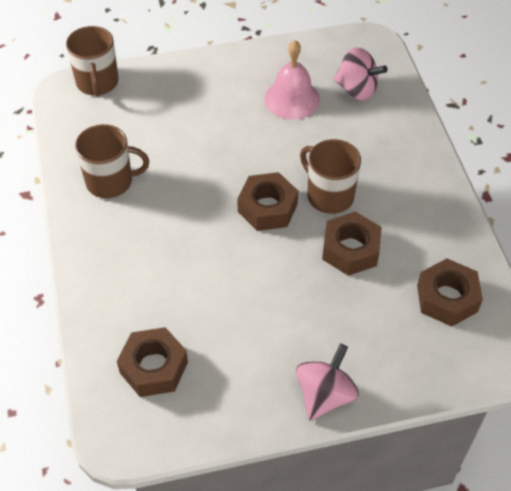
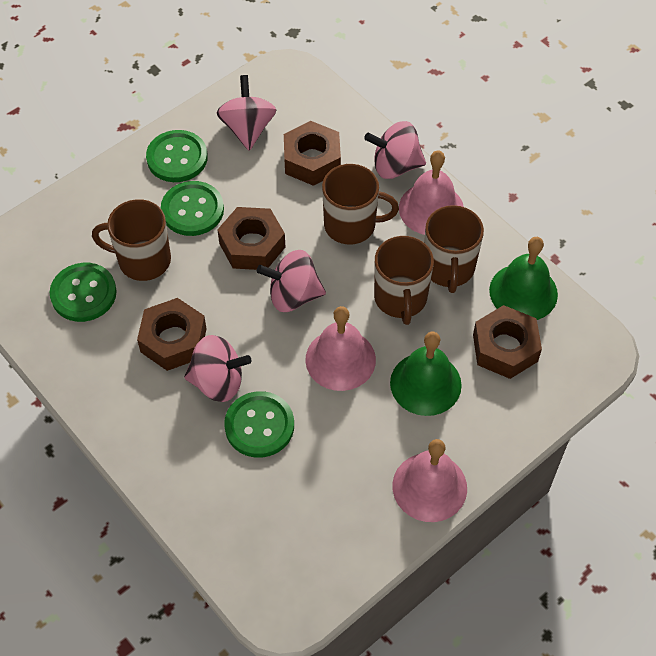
brown mug: [66,26,118,96] [75,124,149,198] [300,139,361,214] = 3 -> [92,199,171,281] [322,164,399,244] [374,236,434,325] [424,205,484,293] = 4
green bell: none = 0 -> [390,332,462,416] [489,237,558,320] = 2
green button: none = 0 -> [50,263,117,322] [146,130,208,182] [161,181,224,236] [224,391,294,458] = 4
pink bell: [265,40,320,120] = 1 -> [305,306,376,391] [393,439,467,522] [399,150,464,235] = 3
pink spinning top: [296,343,359,421] [334,47,388,101] = 2 -> [184,335,251,402] [217,75,276,150] [257,250,326,312] [364,121,426,179] = 4

